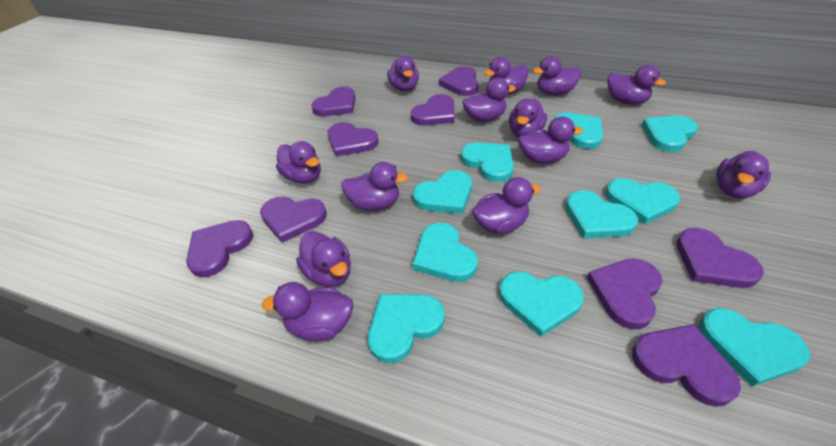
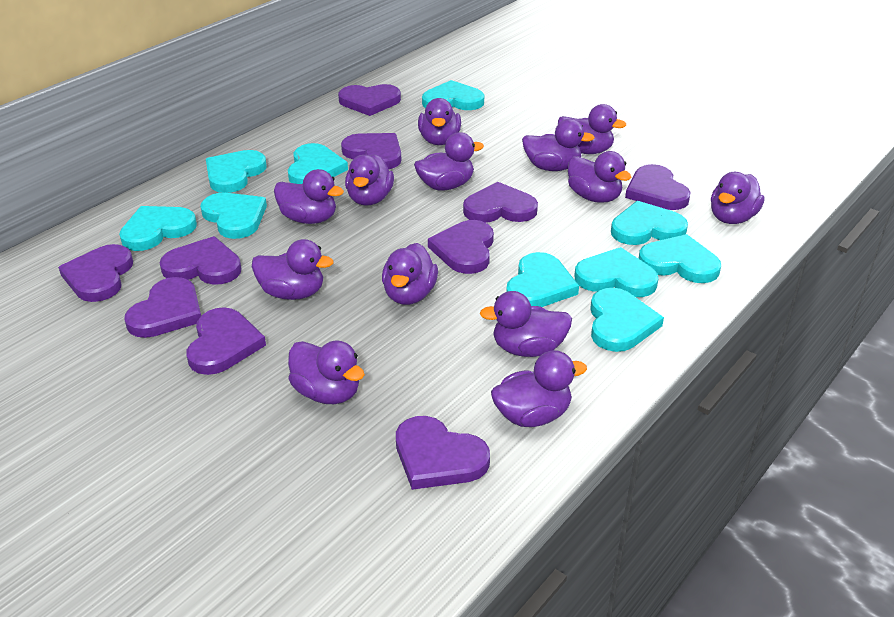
purple heart: [186,220,253,277] [260,197,327,243] [311,87,356,116] [327,122,379,157] [411,94,455,125] [439,66,479,96] [587,258,662,329] [632,324,741,407] [676,228,764,288] = 9 -> [58,244,133,302] [125,277,201,338] [160,236,241,285] [186,307,266,375] [338,84,401,116] [341,133,401,169] [396,416,490,490] [428,220,494,274] [463,182,538,223] [625,164,691,210] = 10

